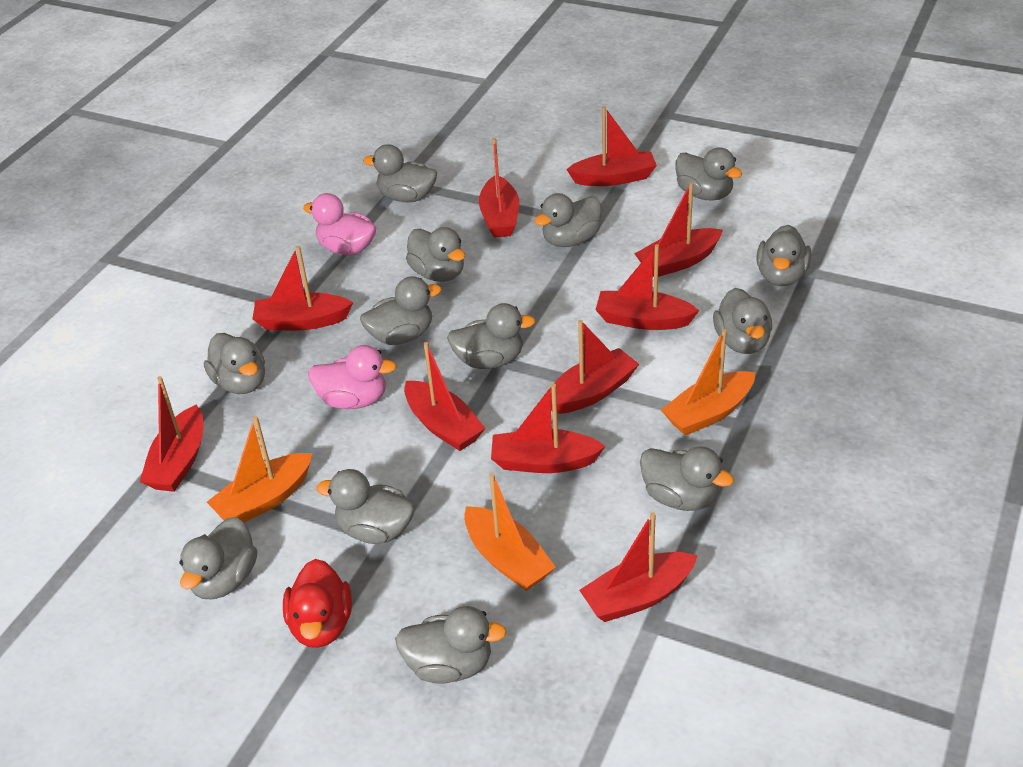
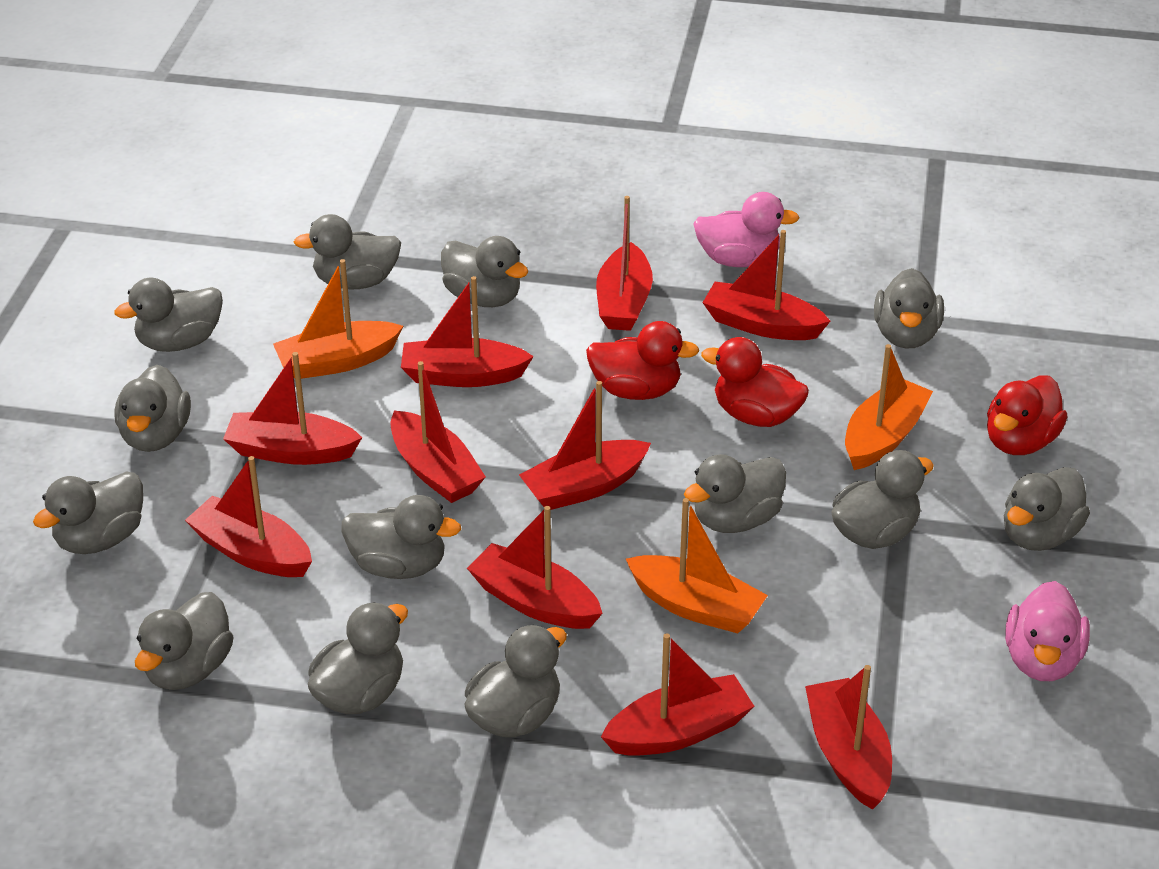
red duck: [283,559,352,648] = 1 -> [586,321,699,400] [701,337,809,427] [987,375,1068,455] = 3

